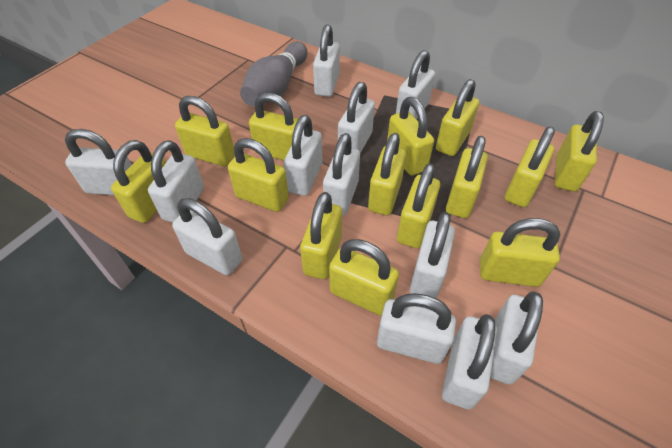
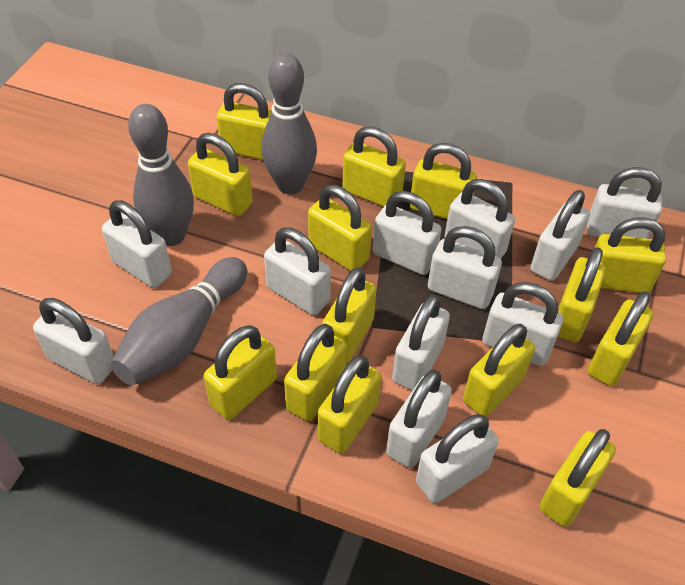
grey bowling pin: [240,42,307,106] = 1 -> [111,257,247,385] [128,104,194,246] [261,53,317,195] = 3

